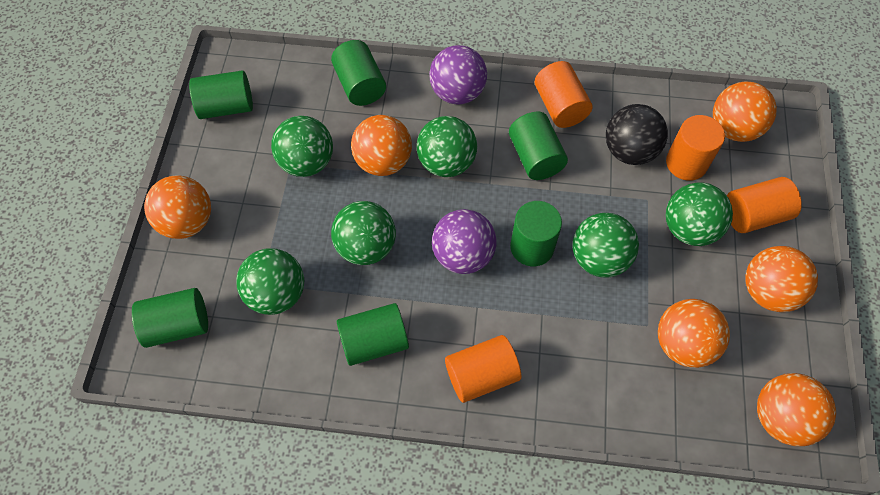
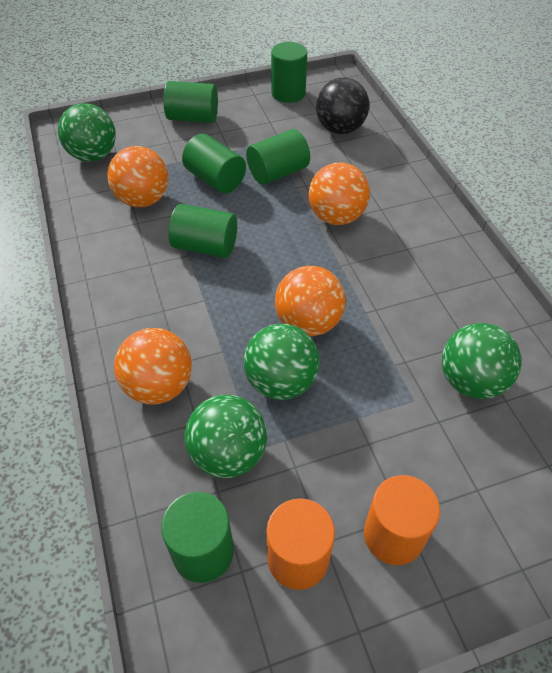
green ball: [236,249,304,315] [271,116,333,177] [331,201,396,265] [417,116,477,177] [572,213,639,278] [666,183,733,246] = 6 -> [58,103,116,162] [185,395,267,478] [244,324,320,400] [442,323,522,399] = 4
orange ball: [144,175,211,239] [351,115,412,176] [658,299,730,368] [713,81,777,142] [745,246,818,312] [757,373,836,446] = 6 -> [107,146,168,207] [114,328,192,404] [275,266,346,336] [309,162,370,225] = 4
orange cylinder: [445,335,521,403] [535,61,593,128] [666,115,725,181] [727,177,802,233] = 4 -> [266,498,335,590] [364,475,440,565] = 2
purple ball: [429,45,487,104] [432,209,497,274] = 2 -> none = 0

